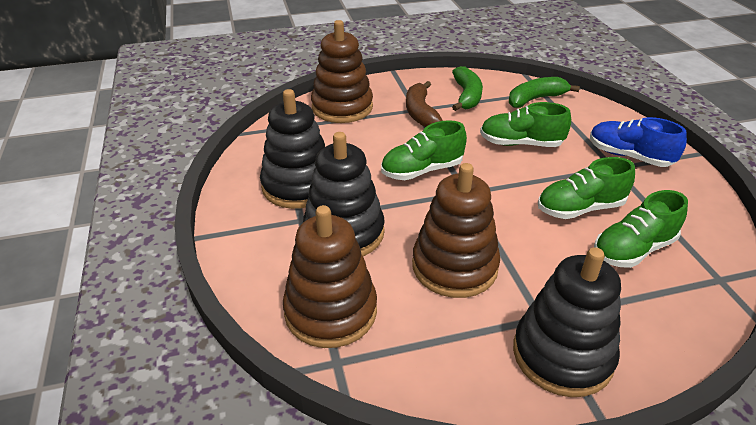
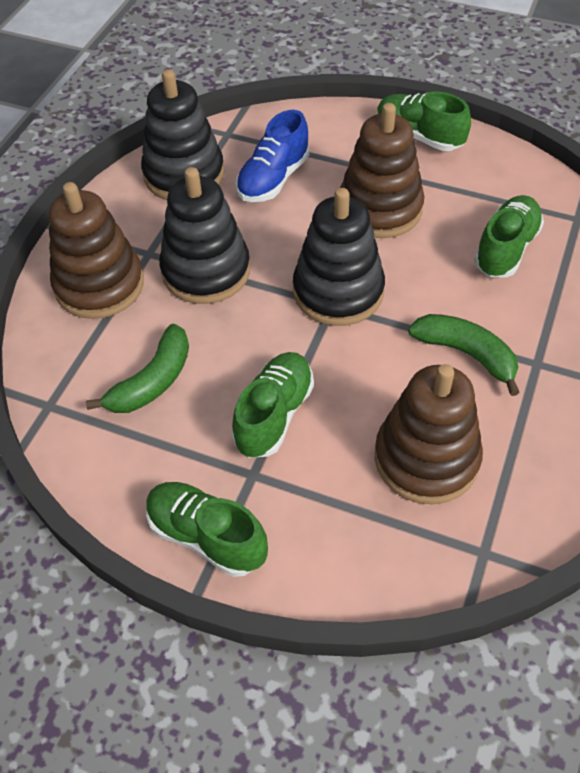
brown banana: [406,81,443,127] = 1 -> none = 0

